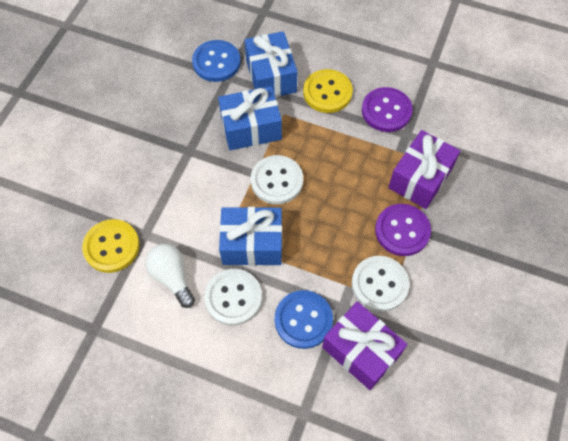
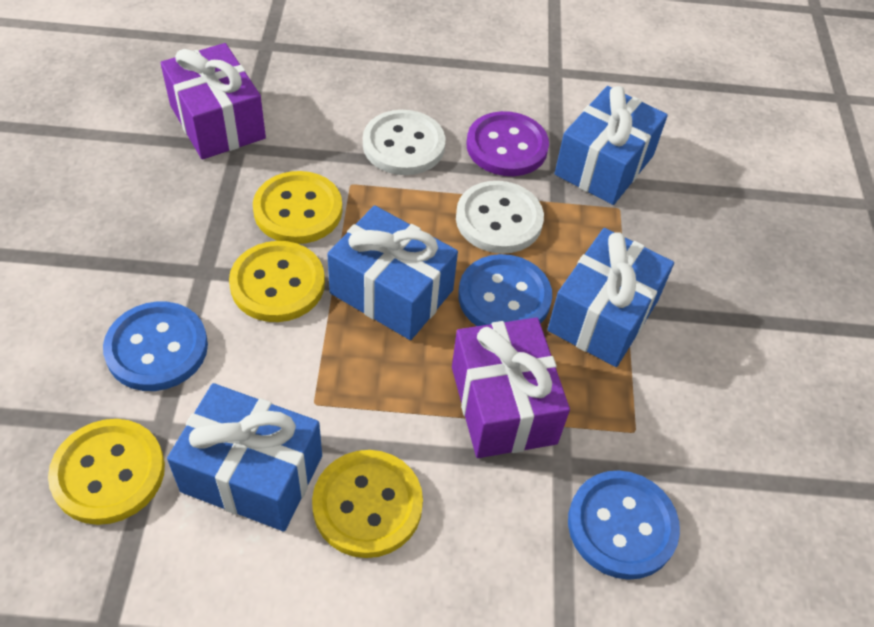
blue button: [192,40,241,82] [275,290,333,349] = 2 -> [103,301,208,391] [458,254,552,326] [568,470,680,580] = 3
blue gift: [218,86,282,150] [219,207,282,266] [245,31,297,97] = 3 -> [167,383,322,531] [327,205,458,340] [547,228,674,367] [555,86,668,205] = 4
purple button: [362,87,413,132] [375,204,431,256] = 2 -> [467,111,549,176] = 1
white button: [204,269,262,326] [251,155,303,204] [352,256,410,312] = 3 -> [363,110,446,175] [456,181,544,254] = 2
white light bulb: [145,244,195,308] = 1 -> none = 0
yellow button: [82,219,140,273] [303,69,353,113] = 2 -> [48,419,165,525] [229,241,325,322] [253,171,342,244] [312,450,423,558] = 4

